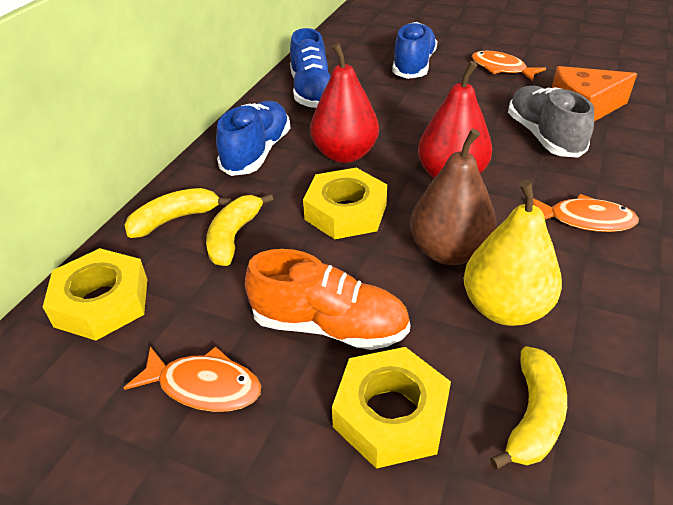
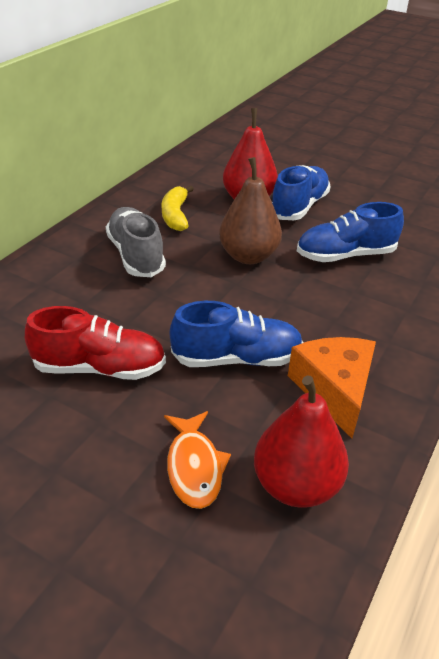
orange fish: [124,346,261,412] [472,51,546,81] [533,194,639,232] = 3 -> [164,411,231,509] = 1
orange shoe: [245,249,410,350] = 1 -> none = 0
red shoe: none = 0 -> [25,306,166,380] = 1
yellow banana: [125,188,231,238] [206,193,273,266] [490,346,567,469] = 3 -> [161,186,194,231] = 1
yellow nut: [43,248,147,341] [303,168,387,239] [332,347,451,469] = 3 -> none = 0
yellow pear: [464,180,562,326] = 1 -> none = 0

